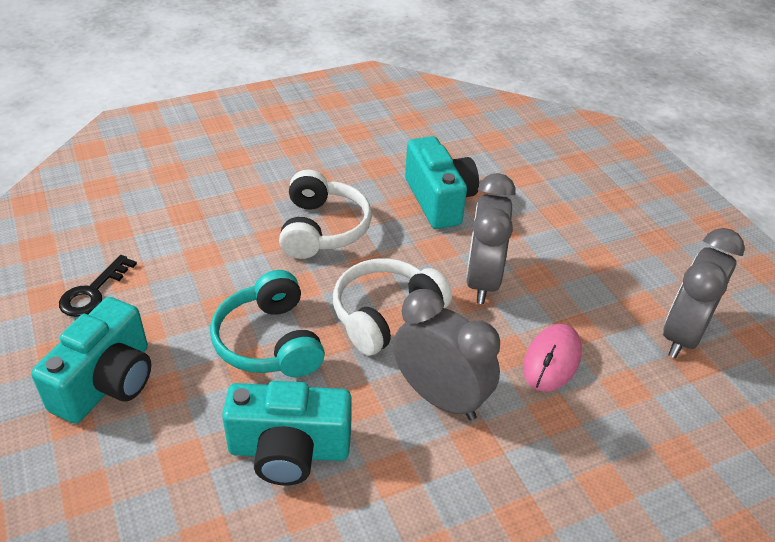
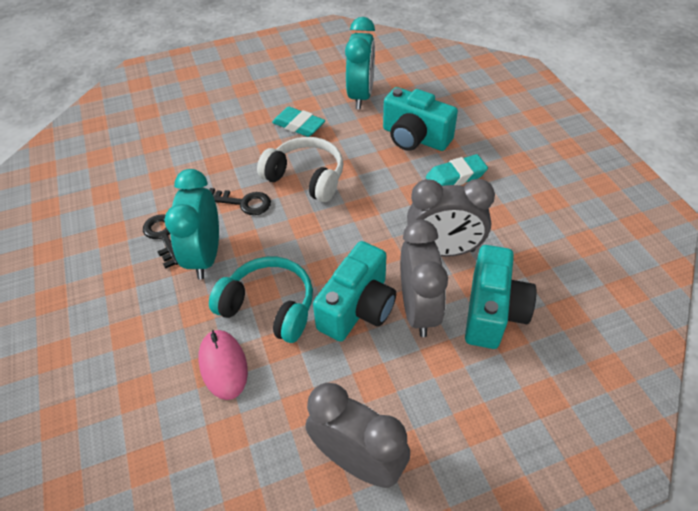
black key: [59,255,137,317] = 1 -> [143,214,178,269] [209,188,271,215] = 2
turquoise clock: none = 0 -> [164,169,219,279] [345,17,375,109] = 2
turquoise eraser: none = 0 -> [272,107,325,137] [426,154,488,186] = 2
white headphones: [279,170,372,259] [333,258,452,356] = 2 -> [257,137,344,202] = 1

